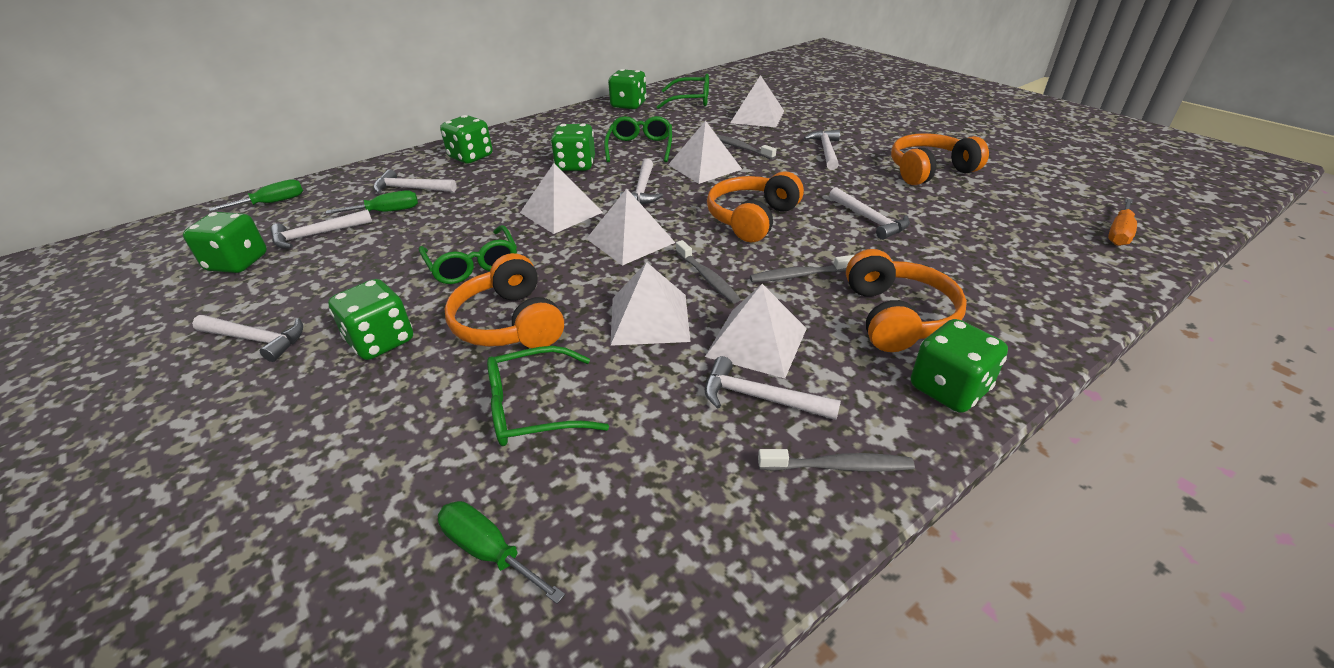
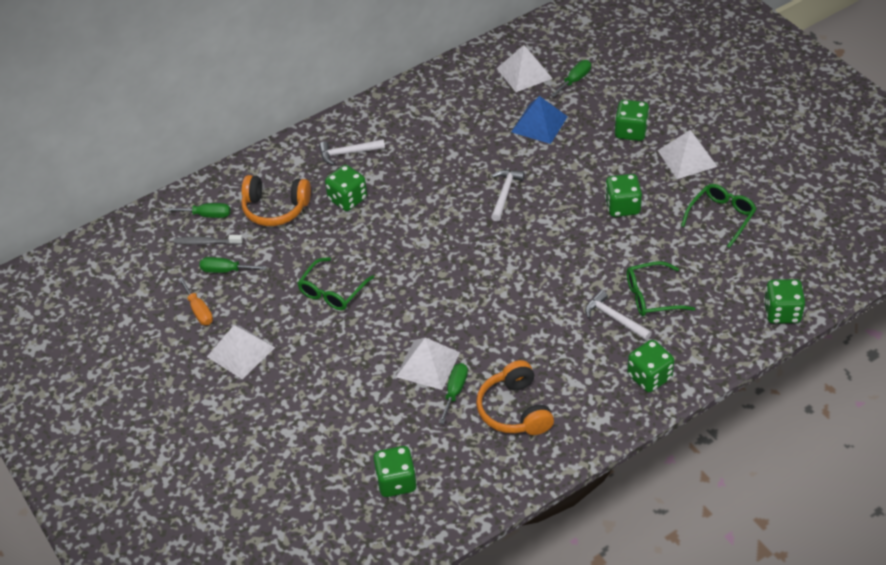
blue pyramid: none = 0 -> [511,96,568,144] = 1
green glasses: [419,225,517,284] [487,346,609,446] [604,116,672,162] [657,74,709,109] = 4 -> [297,257,374,310] [627,261,695,316] [681,184,757,248] = 3
green screwdriver: [209,179,303,211] [326,190,418,214] [438,501,565,604] = 3 -> [165,203,230,218] [200,257,267,273] [439,363,468,424] [551,60,591,97] = 4
grey toothbrush: [676,240,740,303] [716,134,776,160] [750,255,854,282] [758,449,915,472] = 4 -> [174,235,243,245] = 1
orange headphones: [445,253,564,348] [707,171,804,242] [846,249,967,352] [891,133,989,185] = 4 -> [241,175,311,226] [476,360,554,435] = 2
white hammer: [192,315,303,362] [270,209,372,248] [373,169,457,194] [620,159,663,205] [705,356,841,420] [804,130,840,170] [829,187,910,240] = 7 -> [319,139,385,165] [491,170,525,221] [585,290,652,340] = 3
white pyramid: [520,163,603,234] [586,189,675,266] [610,262,691,346] [668,121,742,184] [705,284,807,379] [730,75,784,128] = 6 -> [207,325,275,379] [396,337,460,390] [497,45,553,92] [657,130,717,179] = 4

